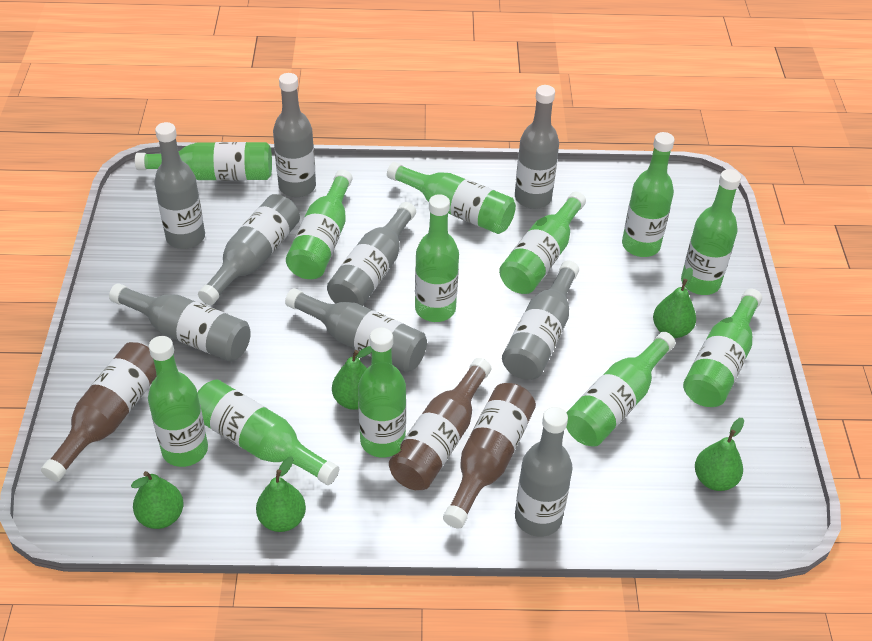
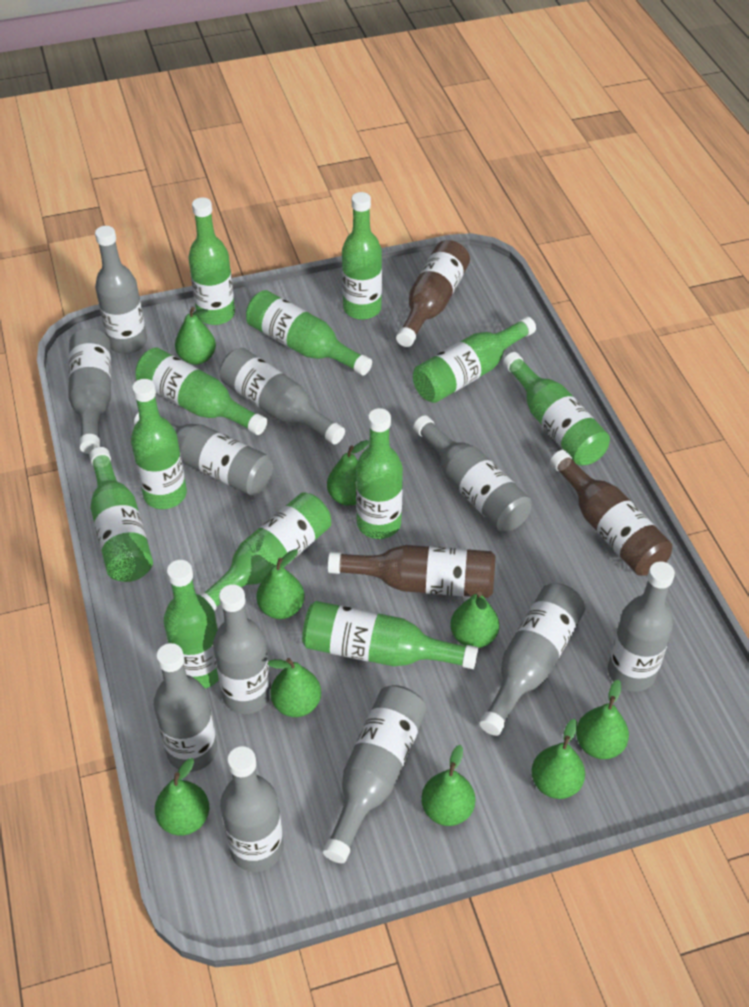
green pear: [131,471,184,529] [256,456,306,532] [332,346,372,410] [653,268,696,338] [695,418,744,491] = 5 -> [155,758,209,836] [175,307,216,365] [257,549,305,619] [267,658,321,717] [327,440,369,506] [421,745,475,826] [450,591,499,648] [531,719,585,799] [576,679,629,759] = 9
grey bottle: [109,283,251,362] [154,122,205,249] [198,194,300,305] [273,73,316,197] [285,288,427,373] [327,202,416,306] [502,260,579,380] [515,85,559,209] [515,407,573,537] = 9 -> [68,329,111,454] [95,226,147,354] [134,412,273,496] [154,643,217,772] [213,584,271,714] [220,348,345,444] [220,746,283,872] [323,685,427,863] [413,415,532,532] [479,583,585,736] [608,562,675,692] = 11

